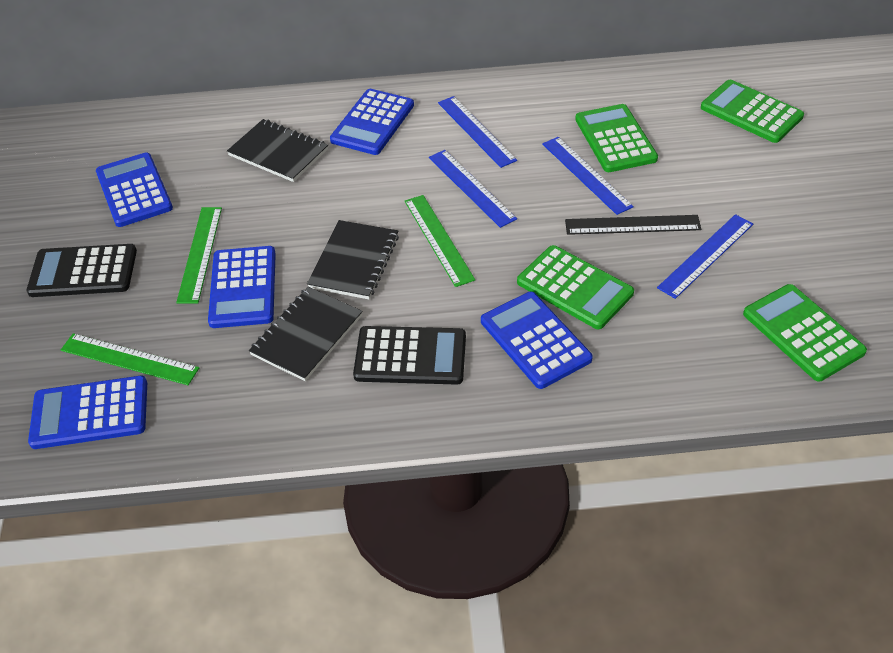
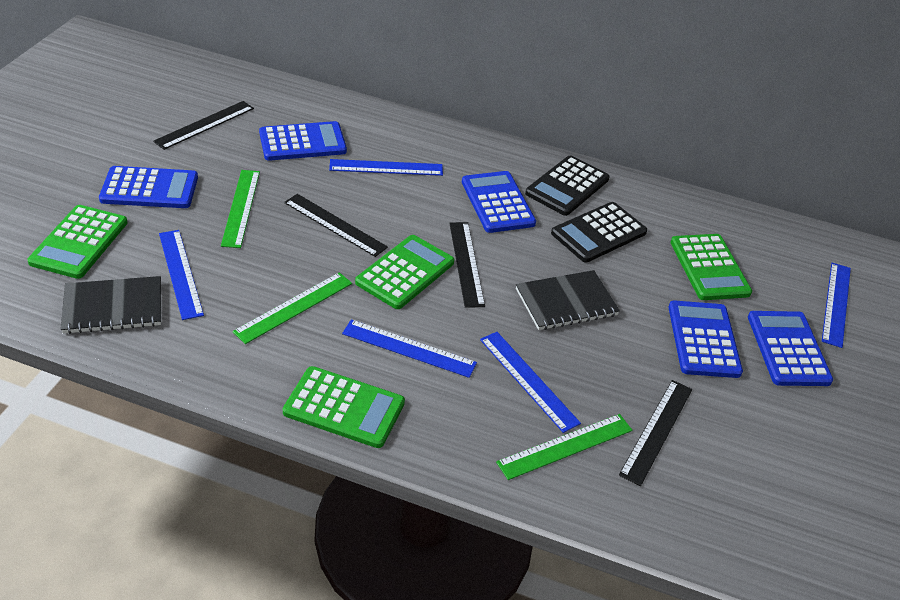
black notebook: [227,119,328,182] [249,287,363,381] [307,220,399,299] = 3 -> [61,276,161,334] [516,270,620,330] = 2
black ruler: [565,215,701,235] = 1 -> [153,101,254,150] [284,194,388,257] [449,222,485,308] [619,380,692,486] = 4
blue ruler: [429,150,517,228] [438,96,517,168] [542,137,634,215] [657,214,753,299] = 4 -> [159,230,204,320] [329,159,443,176] [342,319,477,378] [480,332,581,433] [822,263,851,348] = 5

